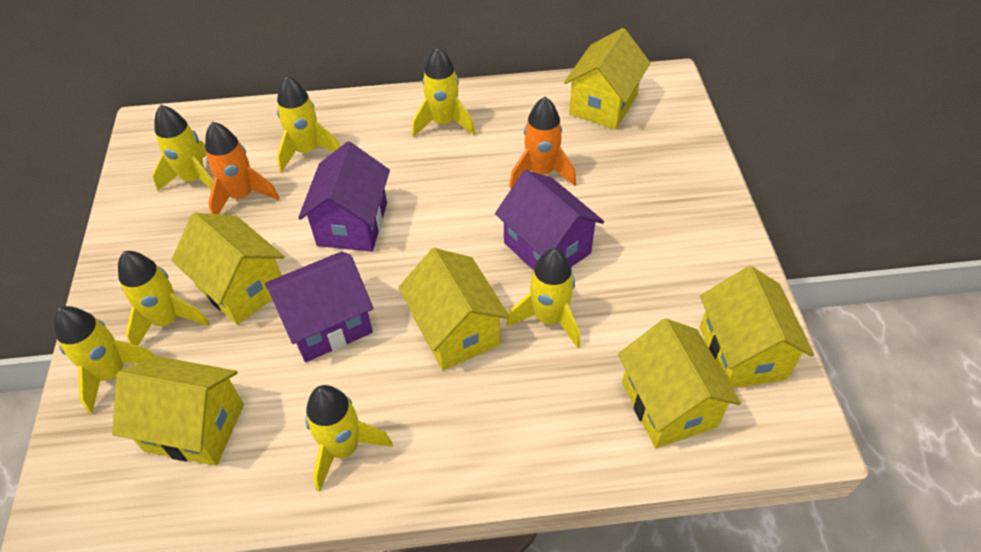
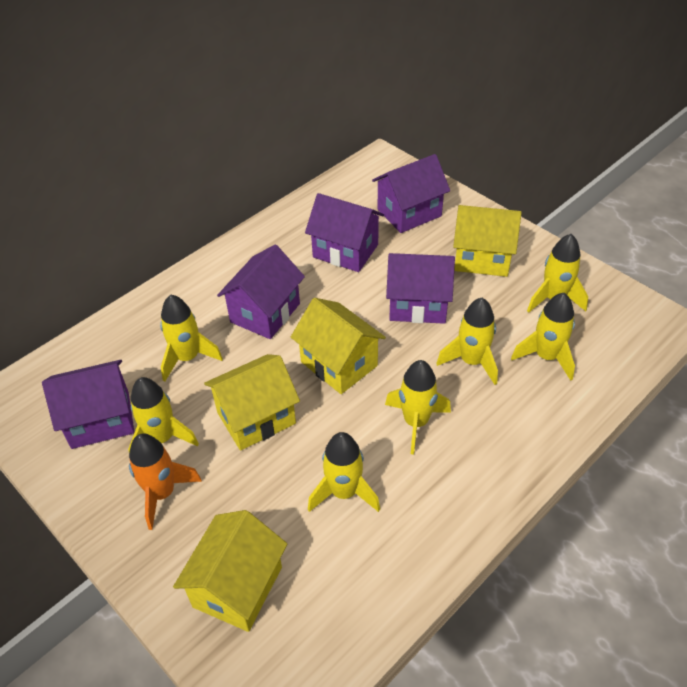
orange rocket: [205,122,279,214] [509,97,576,188] = 2 -> [129,433,202,530] = 1
purple house: [265,251,373,362] [298,142,390,252] [495,170,604,270] = 3 -> [42,360,134,449] [217,245,305,339] [305,193,384,272] [372,154,450,233] [386,253,455,324] = 5
yellow house: [112,356,244,466] [171,213,285,325] [398,248,510,370] [564,28,650,130] [618,318,741,448] [700,266,814,388] = 6 -> [173,510,287,632] [204,354,300,451] [291,298,386,394] [453,205,522,277] = 4

